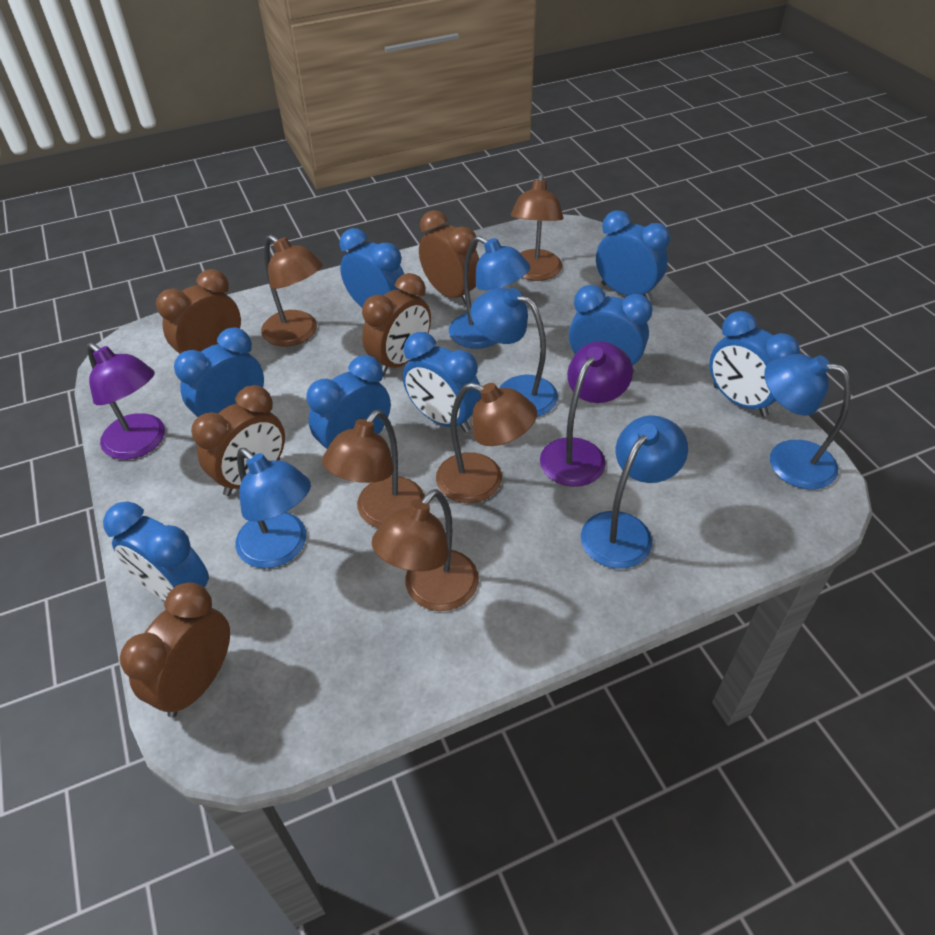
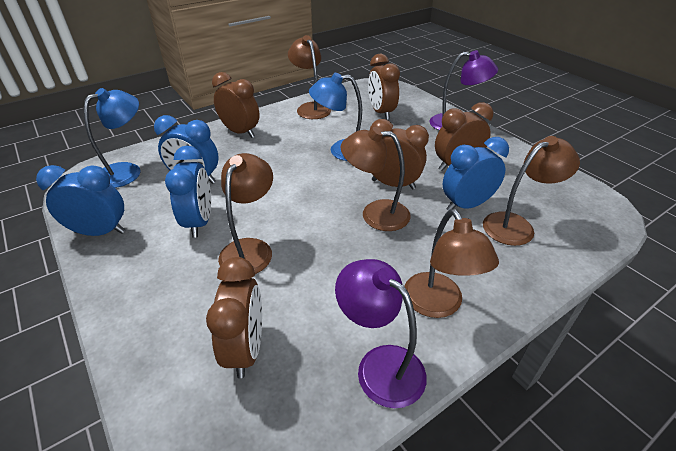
blue clock: [103,501,209,600] [174,327,264,417] [307,355,391,449] [340,228,404,307] [403,332,481,432] [569,285,653,373] [596,210,670,301] [710,311,800,417] = 8 -> [36,165,125,236] [154,115,219,184] [165,146,211,238] [442,137,509,211] = 4
blue lamp: [235,448,311,569] [449,236,530,349] [471,288,558,417] [581,415,688,569] [764,354,851,489] = 5 -> [84,88,141,188] [309,73,362,161] = 2

